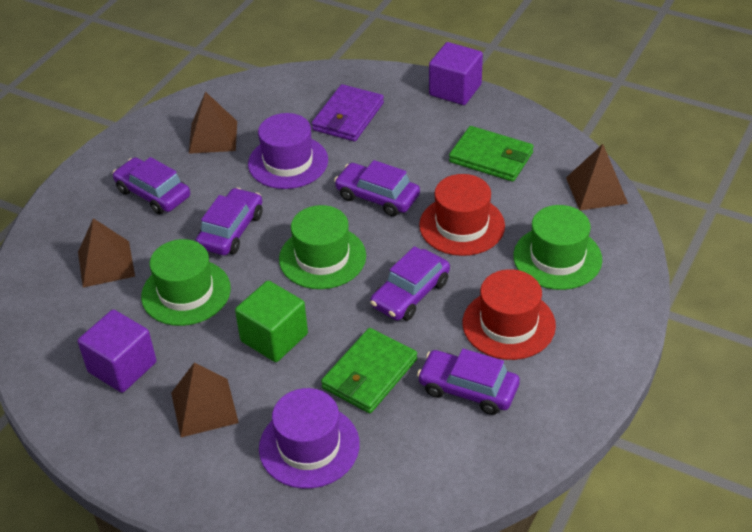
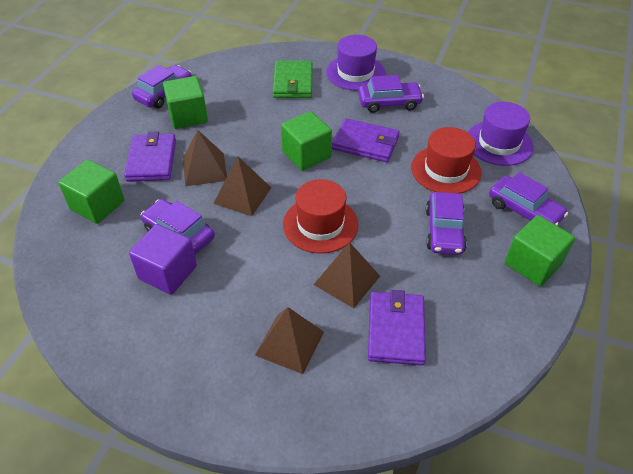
green cube: [235,280,308,362] = 1 -> [58,159,125,224] [163,76,208,129] [281,111,332,171] [505,215,575,286] = 4
green hat: [141,239,231,326] [279,205,366,289] [513,205,602,290] = 3 -> none = 0
green wallet: [321,328,417,413] [449,126,534,182] = 2 -> [273,61,312,98] = 1
purple cube: [78,309,156,393] [429,42,483,105] = 2 -> [129,224,197,295] = 1
purple wallet: [312,84,384,142] = 1 -> [124,132,176,182] [332,118,400,162] [368,290,426,365] = 3

